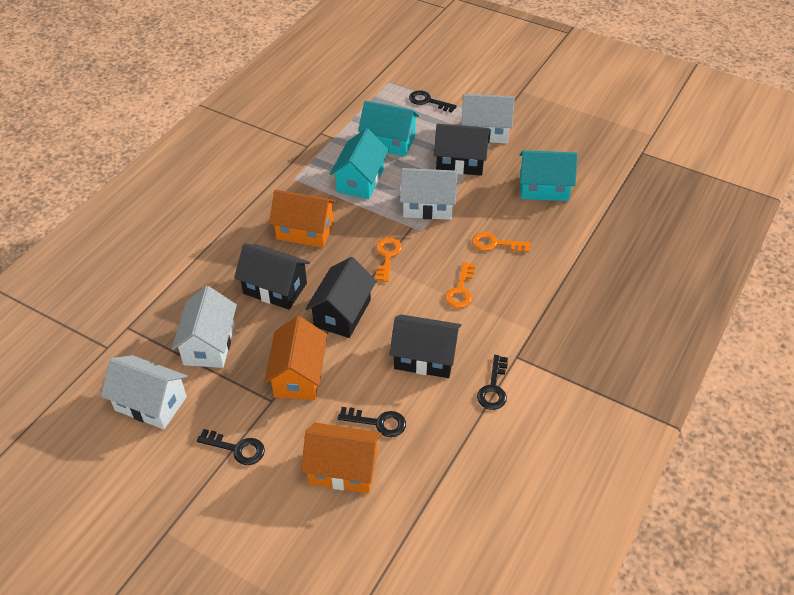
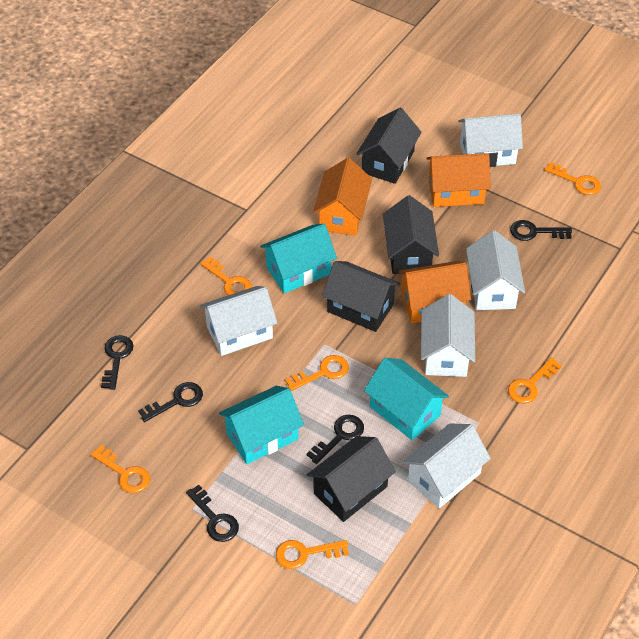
black key: [197,429,265,465] [337,407,406,437] [409,90,457,113] [477,355,508,410] = 4 -> [101,335,134,390] [138,382,203,422] [186,485,239,542] [306,415,364,464] [510,220,572,241] = 5
orange key: [376,237,402,282] [445,262,475,308] [472,232,531,253] = 3 -> [91,445,150,493] [200,256,252,295] [276,540,349,569] [285,355,349,391] [508,358,562,404] [544,162,601,195] = 6
white house: [101,355,187,429] [171,286,237,368] [400,168,457,220] [461,94,515,143] = 4 -> [200,286,277,356] [403,424,491,509] [421,294,475,377] [458,114,523,167] [466,230,525,310] = 5

